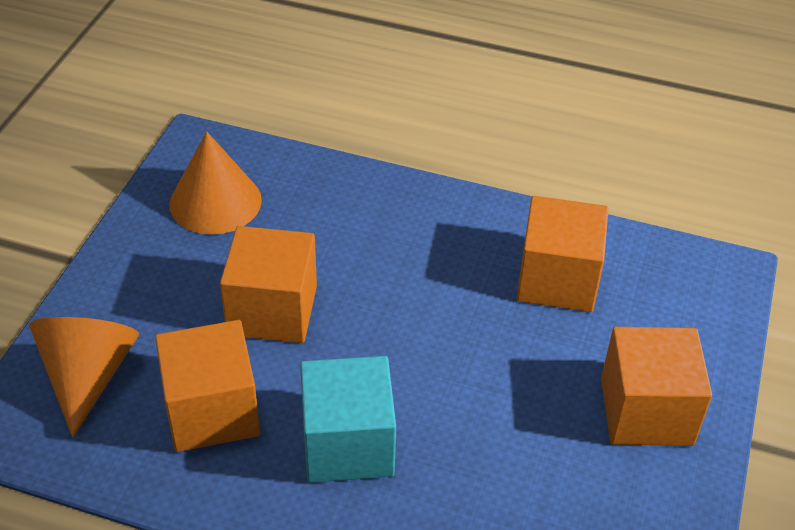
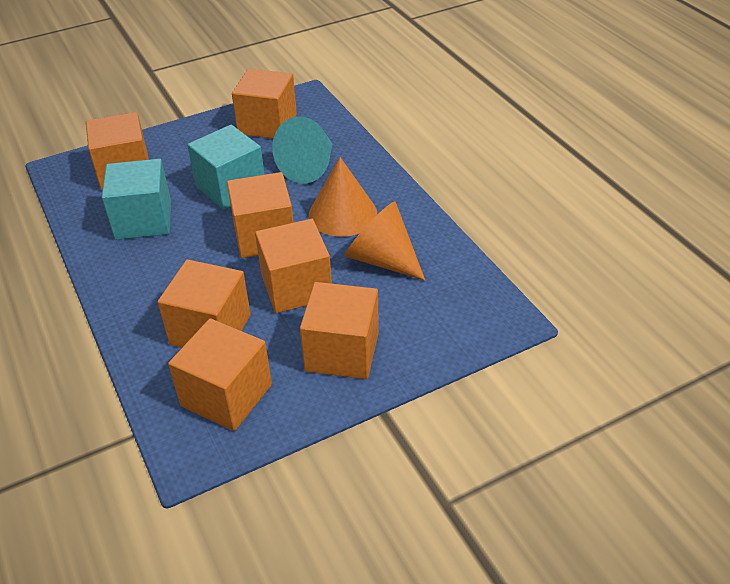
orange cube: [155,320,260,452] [220,226,317,343] [517,196,608,312] [601,327,712,446] = 4 -> [86,112,149,190] [158,259,251,348] [168,318,272,431] [227,172,294,258] [232,69,297,139] [255,219,332,313] [300,282,379,379] = 7
turquoise cone: none = 0 -> [272,116,333,184] = 1
turquoise cube: [300,356,396,483] = 1 -> [102,159,171,240] [187,125,265,210] = 2

